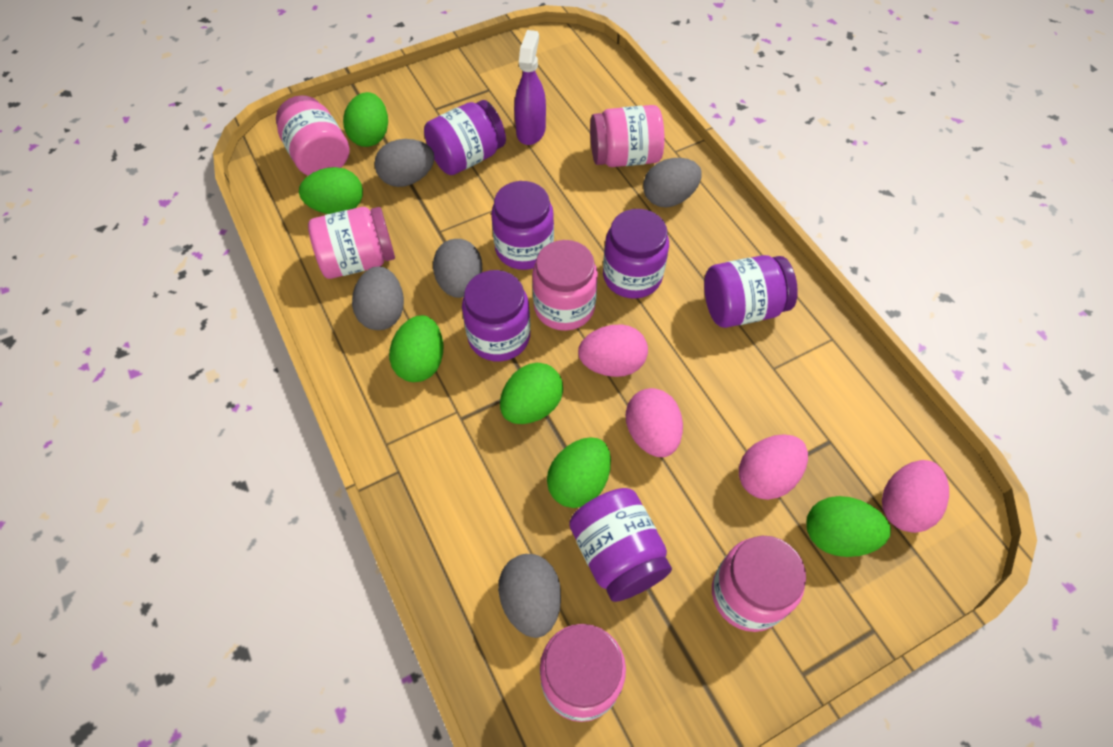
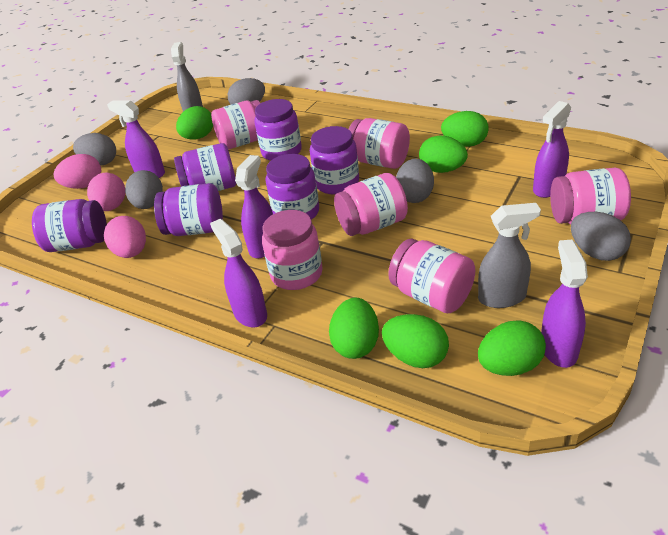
grey spray bottle: none = 0 -> [171,42,203,112] [478,203,541,308] = 2
pink egg: [578,324,648,377] [626,388,683,457] [739,434,808,500] [882,460,949,533] = 4 -> [54,154,102,189] [87,173,125,211] [104,216,146,258] = 3
purple spray bottle: [514,30,546,145] = 1 -> [107,100,165,178] [210,219,267,328] [235,155,273,258] [533,101,571,198] [541,240,588,368] = 5

